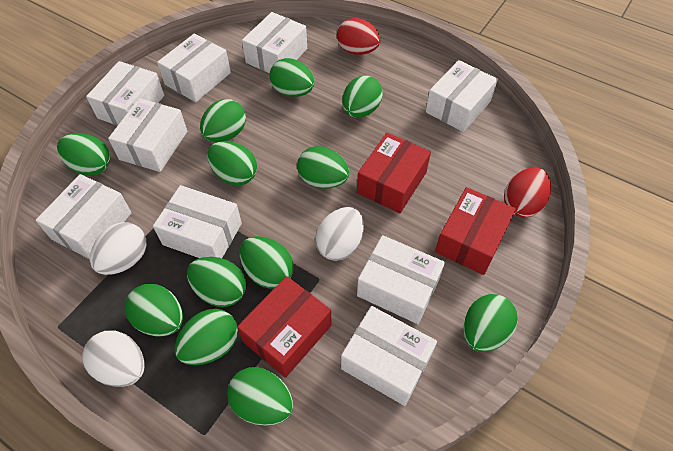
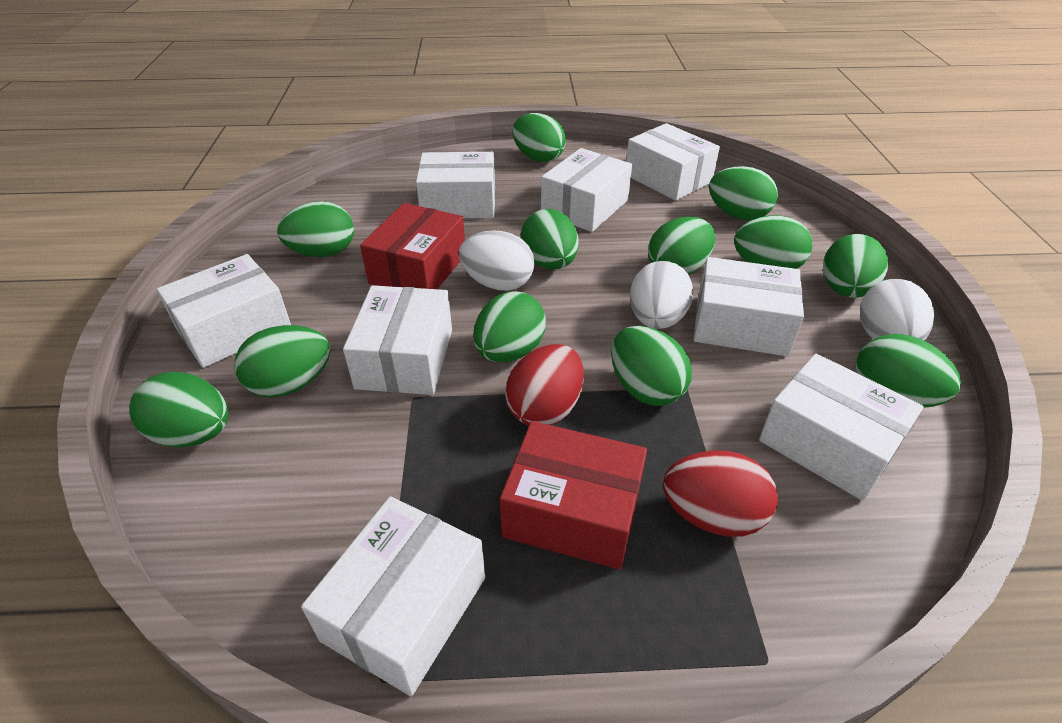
red box: [237,276,331,378] [357,133,431,213] [435,187,516,275] = 3 -> [360,203,465,289] [500,421,647,570] = 2
white box: [36,174,132,259] [86,61,164,126] [108,98,187,172] [153,185,242,258] [157,34,231,102] [242,12,307,73] [341,306,437,406] [357,235,445,324] [426,60,498,132] = 9 -> [157,254,291,368] [301,496,485,696] [343,285,452,395] [416,152,495,219] [541,148,632,232] [626,123,720,201] [694,257,804,356] [759,353,924,501] = 8

